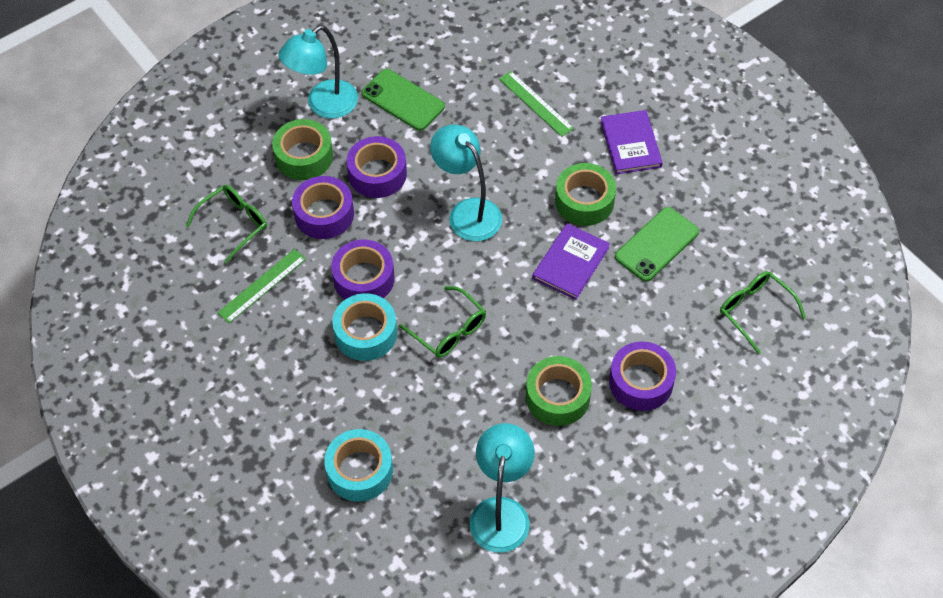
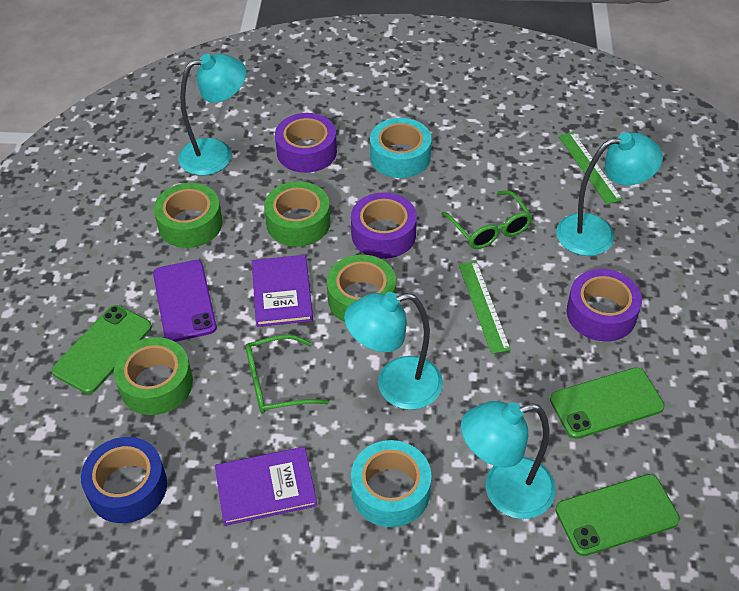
blue tape: none = 0 -> [81,437,167,523] = 1
green glasses: [186,185,267,264] [399,286,486,358] [720,271,806,354] = 3 -> [246,334,329,414] [441,191,533,249] = 2
green phone: [362,69,445,131] [615,207,699,282] = 2 -> [52,305,152,394] [550,367,665,439] [556,474,680,556] = 3
green tape: [272,119,333,180] [526,356,592,426] [555,163,616,226] = 3 -> [114,337,193,415] [154,183,223,248] [264,181,330,247] [327,255,396,322] = 4
purple phone: none = 0 -> [153,260,217,342] = 1
purple tape: [292,176,354,239] [331,240,395,300] [347,136,407,198] [609,341,676,411] = 4 -> [275,113,337,173] [351,192,417,259] [567,269,642,341] = 3
turquoise lamp: [278,25,358,119] [430,124,502,241] [470,423,535,553] = 3 -> [178,54,246,175] [344,292,443,410] [461,401,556,519] [556,133,663,256] = 4

